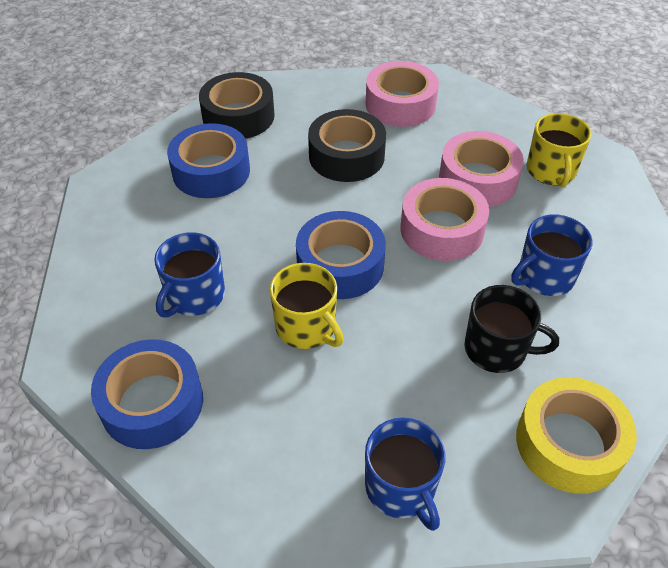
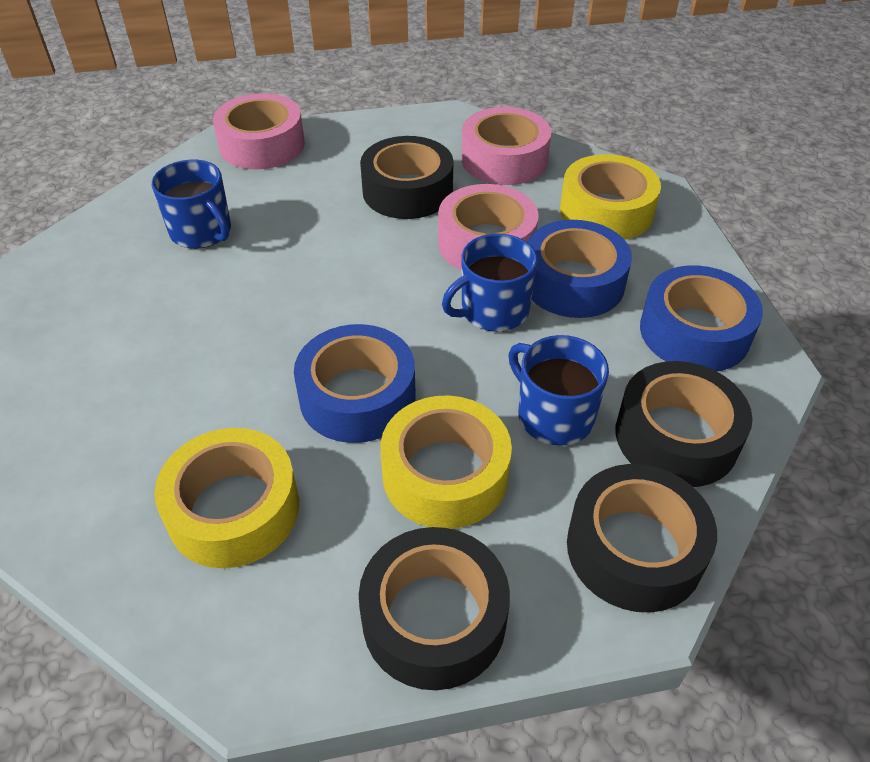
black mug: [464,285,559,373] = 1 -> none = 0
black tape: [199,72,275,139] [308,109,386,182] = 2 -> [359,527,510,690] [360,136,453,219] [567,464,717,612] [616,361,752,487] = 4
yellow mug: [270,263,343,349] [526,113,591,187] = 2 -> none = 0
yellow tape: [516,377,637,494] = 1 -> [154,428,299,568] [380,396,512,529] [560,154,661,240] = 3

